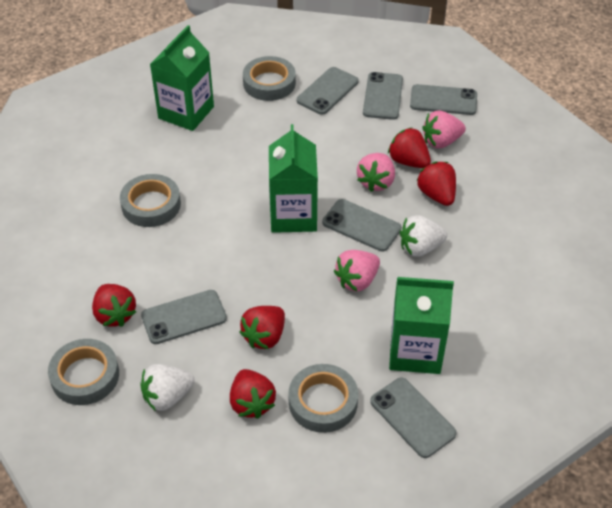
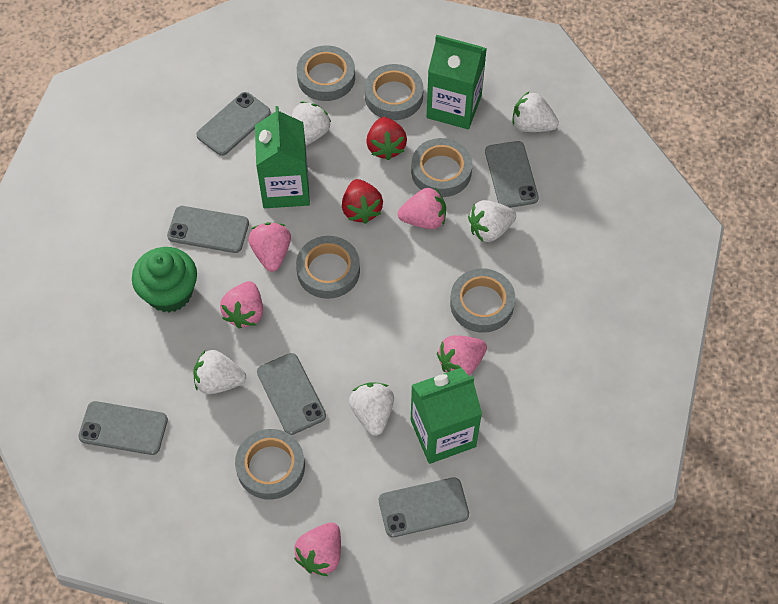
green cupcake: none = 0 -> [132,247,197,312] = 1
grey tape: [48,339,119,405] [120,174,181,227] [243,56,296,101] [288,364,358,433] = 4 -> [235,429,305,500] [296,236,360,299] [297,45,355,101] [365,64,423,120] [411,138,472,197] [450,268,515,333] = 6
pink strawberry: [334,250,380,291] [357,153,395,192] [422,110,466,149] = 3 -> [220,281,263,329] [248,222,291,272] [294,523,341,576] [398,188,446,229] [437,335,487,376] = 5
red strawberry: [92,284,136,327] [230,369,276,419] [239,306,285,349] [388,127,431,168] [417,161,456,206] = 5 -> [342,179,383,224] [366,117,407,160] = 2
white strawberry: [141,364,195,411] [400,215,447,257] = 2 -> [193,350,246,394] [292,102,331,146] [349,382,394,436] [468,200,516,242] [512,92,559,132] = 5

